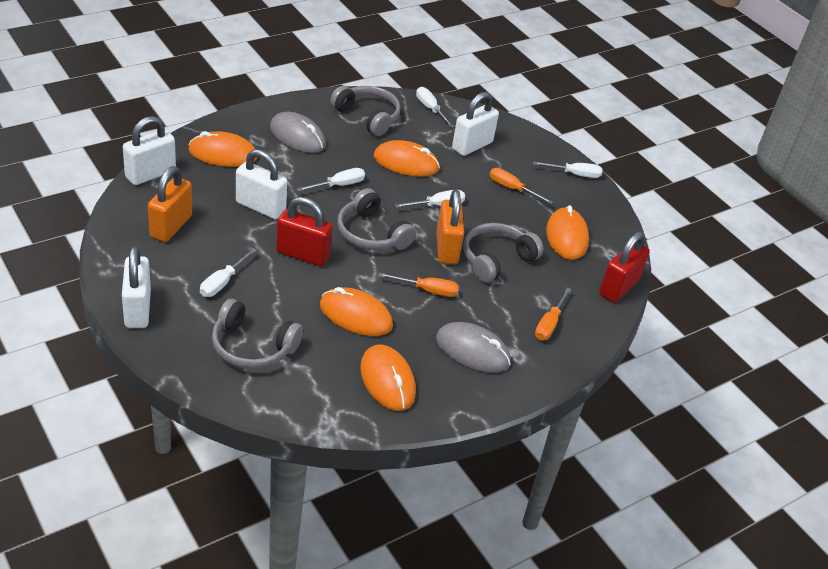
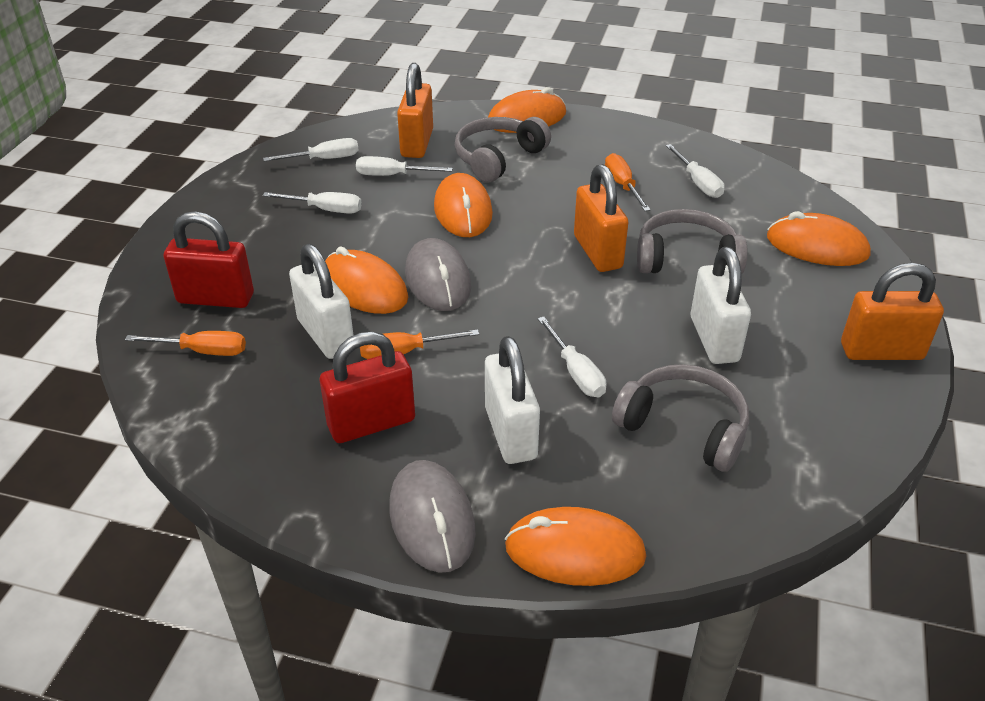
grey headphones: [212,299,303,369] [330,86,401,136] [337,188,416,250] [464,223,544,283] = 4 -> [455,117,551,182] [612,364,749,472] [637,209,748,274] = 3
orange padlock: [148,166,192,242] [436,189,464,264] = 2 -> [397,63,433,158] [574,164,628,272] [841,263,944,360] = 3
white padlock: [122,246,151,328] [123,116,176,185] [236,149,288,219] [452,92,499,156] = 4 -> [289,244,353,359] [485,336,540,464] [691,247,751,364] = 3

